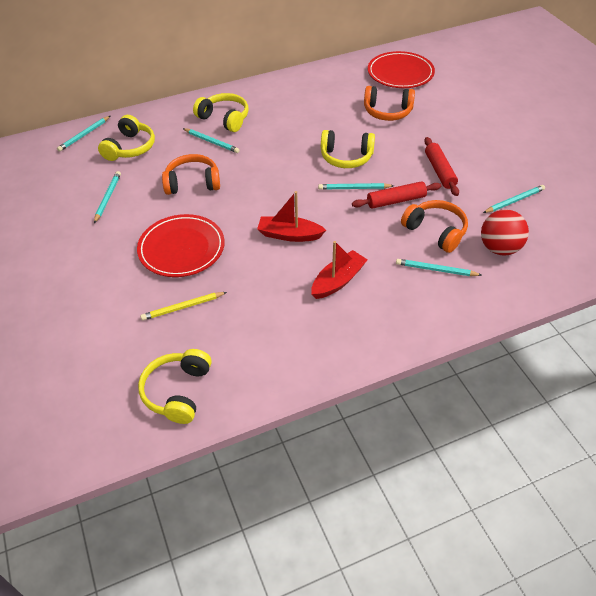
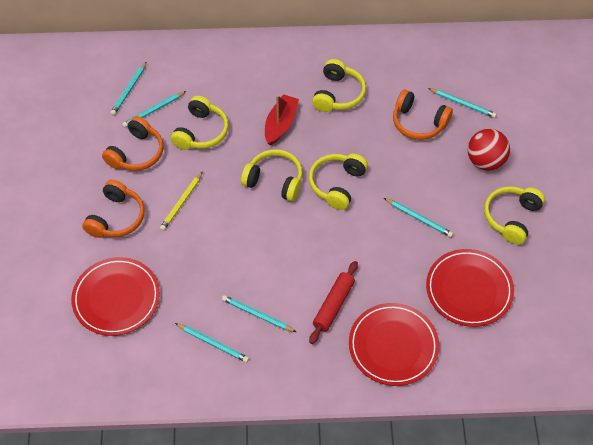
red boat: [257,191,326,242] [311,241,368,299] = 2 -> [265,94,299,146] = 1
red plate: [137,214,225,277] [368,51,435,88] = 2 -> [71,257,160,336] [349,303,439,386] [426,249,514,327] = 3
red rolling pin: [352,181,441,209] [424,137,459,196] = 2 -> [309,261,358,344] = 1
yellow headphones: [98,115,155,161] [138,349,212,424] [193,93,248,132] [321,130,375,168] = 4 -> [171,96,228,150] [241,149,302,201] [309,154,368,210] [312,59,366,112] [484,186,545,245] = 5

